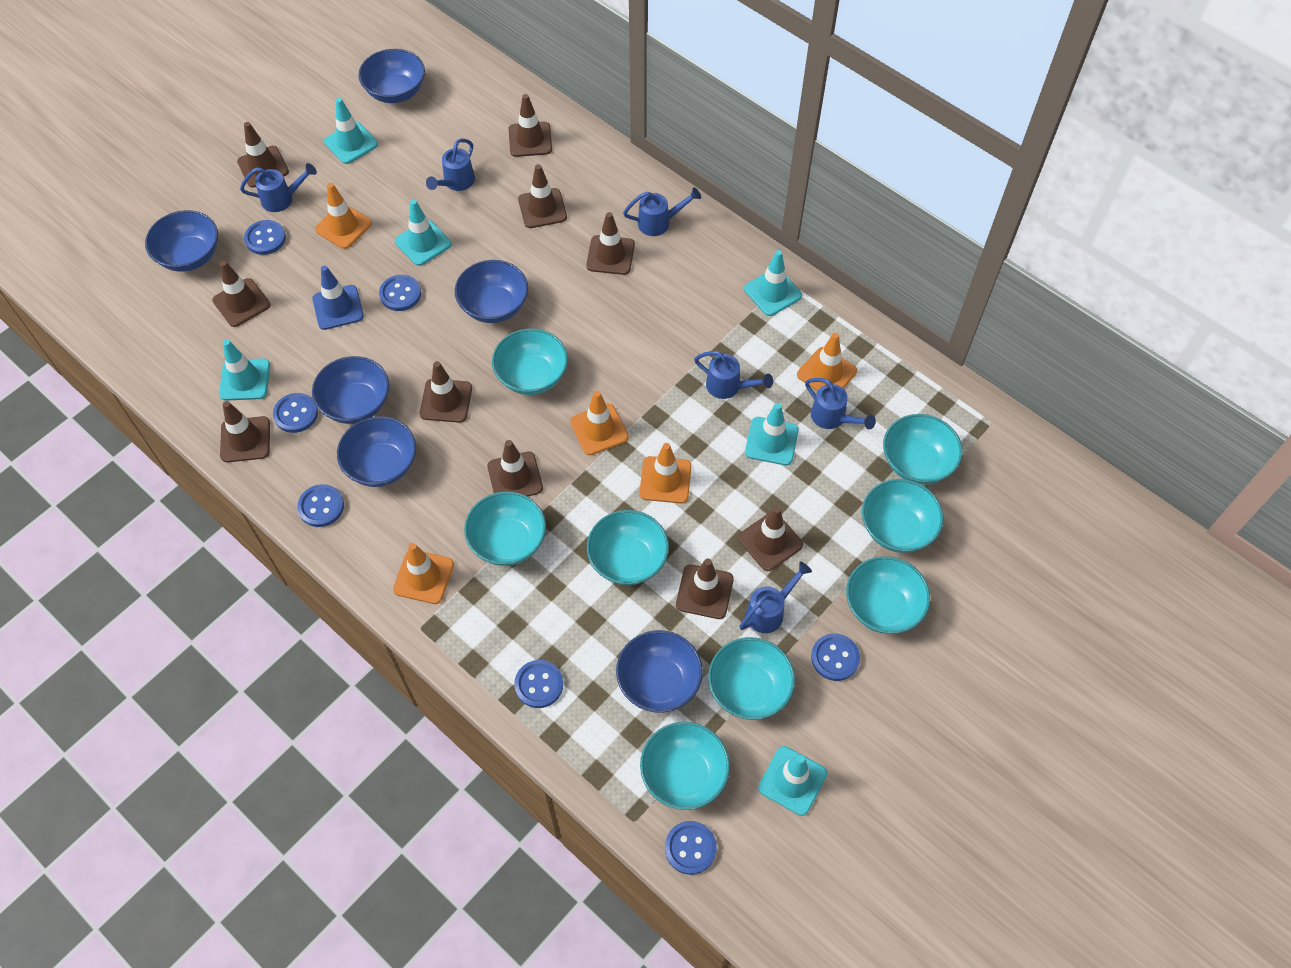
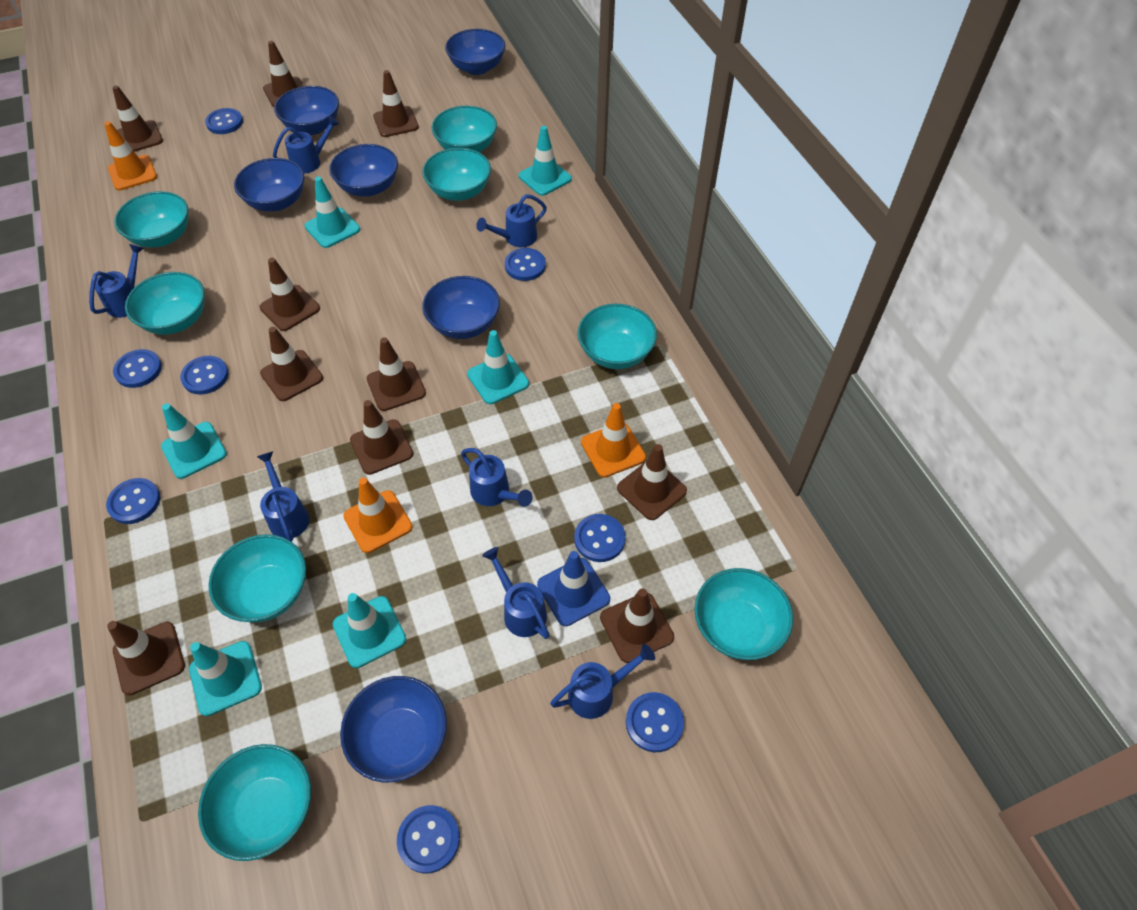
blue button: [244,220,286,255] [273,393,318,433] [297,484,344,527] [379,275,421,311] [514,660,563,708] [665,821,717,875] [811,634,860,681] = 7 -> [106,478,160,524] [113,349,162,388] [180,356,229,395] [205,108,243,134] [397,805,460,874] [505,248,546,281] [574,514,626,562] [626,692,684,752] = 8
blue watering can: [240,163,317,212] [426,138,475,191] [623,187,701,236] [694,351,773,399] [739,562,812,633] [805,378,876,429] = 6 -> [89,244,144,318] [257,451,310,542] [273,116,340,174] [461,448,533,507] [476,194,547,247] [482,547,549,639] [550,644,655,719] = 7
orange traffic cone: [315,183,372,249] [393,543,454,604] [570,391,629,455] [639,443,691,503] [797,333,857,391] = 5 -> [104,121,157,190] [343,478,413,553] [581,403,646,477] = 3

